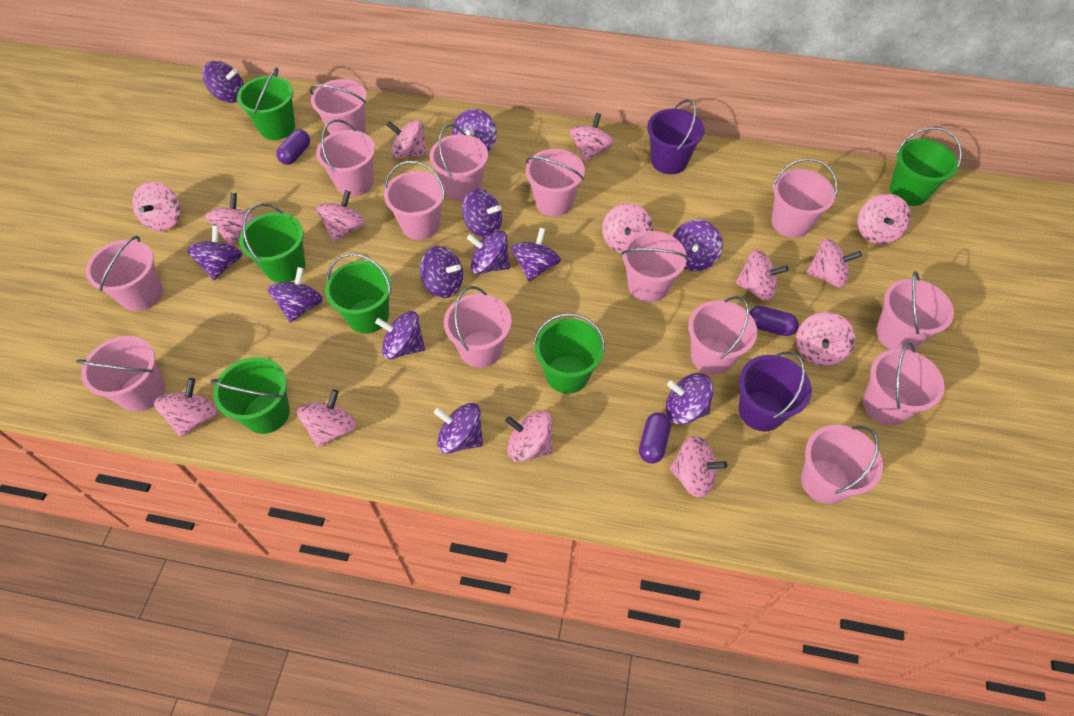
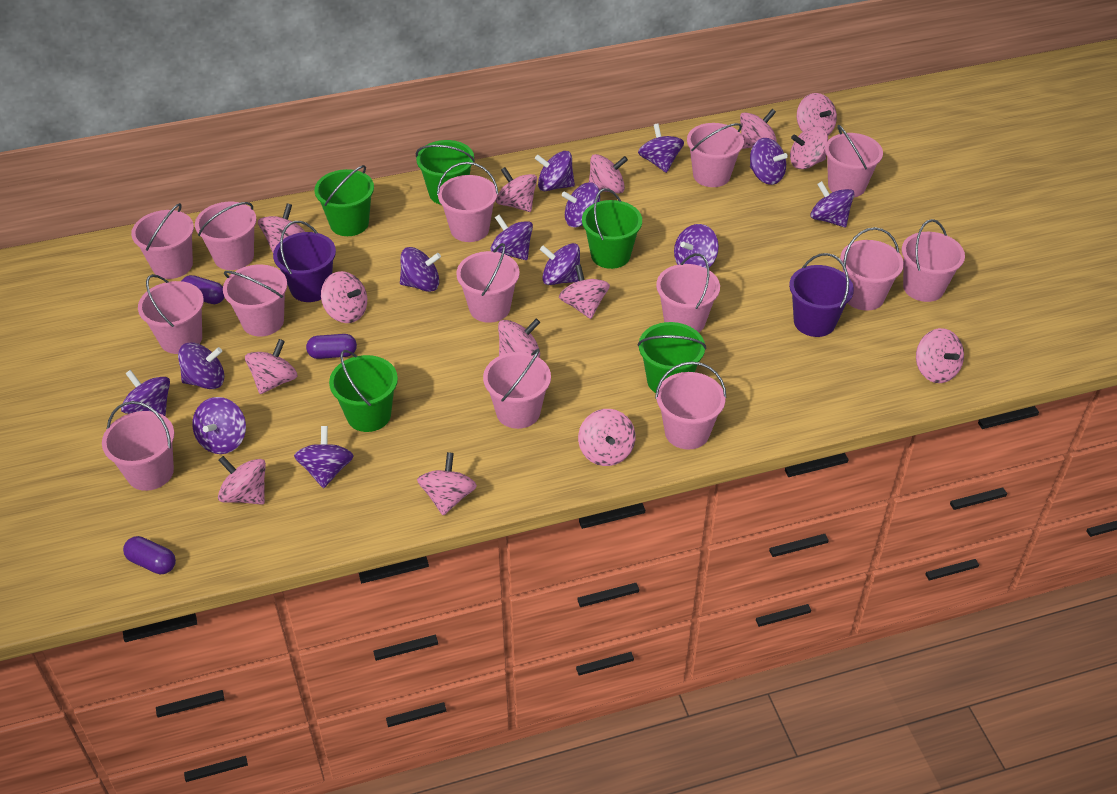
green bucket: [211,357,290,434] [237,67,295,140] [239,203,305,283] [325,253,392,334] [534,313,605,394] [889,127,962,206] = 6 -> [315,165,374,236] [329,350,398,432] [416,140,475,205] [582,188,642,269] [637,322,706,393] = 5
purple spinning top: [187,225,242,280] [202,61,244,103] [268,267,323,323] [375,311,425,359] [420,246,463,298] [434,403,483,454] [452,109,497,152] [462,189,502,238] [467,231,510,274] [511,228,561,281] [666,373,714,425] [673,220,723,271] = 12 -> [121,370,170,416] [178,343,224,389] [192,397,246,454] [294,426,354,488] [400,247,441,292] [490,215,533,260] [535,151,575,191] [540,243,580,285] [562,182,600,227] [638,123,684,173] [674,224,719,269] [750,138,788,185] [810,181,854,227] = 13

